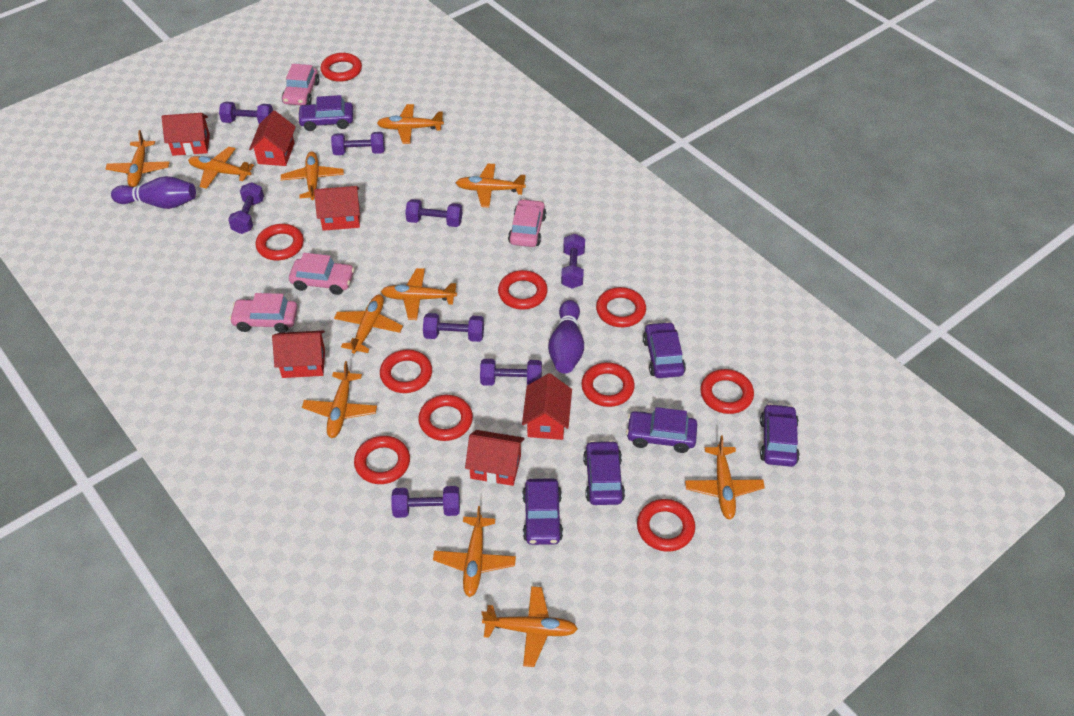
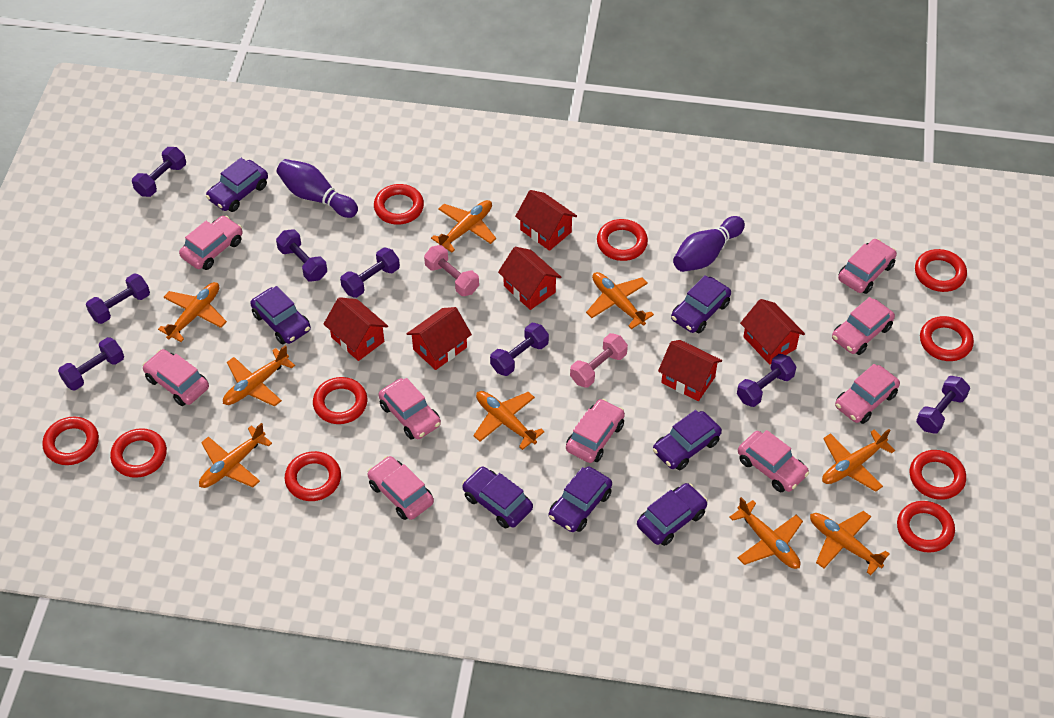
orange plane: [106,130,170,187] [188,147,254,189] [281,151,344,200] [302,361,377,438] [334,295,403,354] [377,104,444,144] [381,268,457,320] [433,506,516,597] [456,164,526,207] [482,586,578,667] [685,435,765,520] = 11 -> [158,282,227,342] [199,423,272,488] [223,345,295,407] [431,200,496,252] [473,391,545,450] [586,272,654,329] [729,497,803,569] [810,511,890,575] [822,429,895,492] = 9
pink car: [229,293,298,333] [282,64,319,105] [289,253,354,295] [508,199,546,247] = 4 -> [143,349,209,406] [179,216,242,270] [367,456,434,520] [379,378,441,439] [566,399,625,463] [738,430,809,492] [832,297,895,355] [835,364,900,424] [838,239,897,294] = 9
pink dumbbell: none = 0 -> [424,245,479,296] [570,333,628,388] = 2
purple car: [297,95,353,131] [522,478,563,545] [583,440,625,505] [626,407,697,453] [643,322,686,378] [760,403,800,467] = 6 -> [206,158,268,212] [250,286,311,344] [462,466,533,528] [549,466,612,532] [637,483,708,546] [653,410,722,471] [671,275,731,333] = 7

